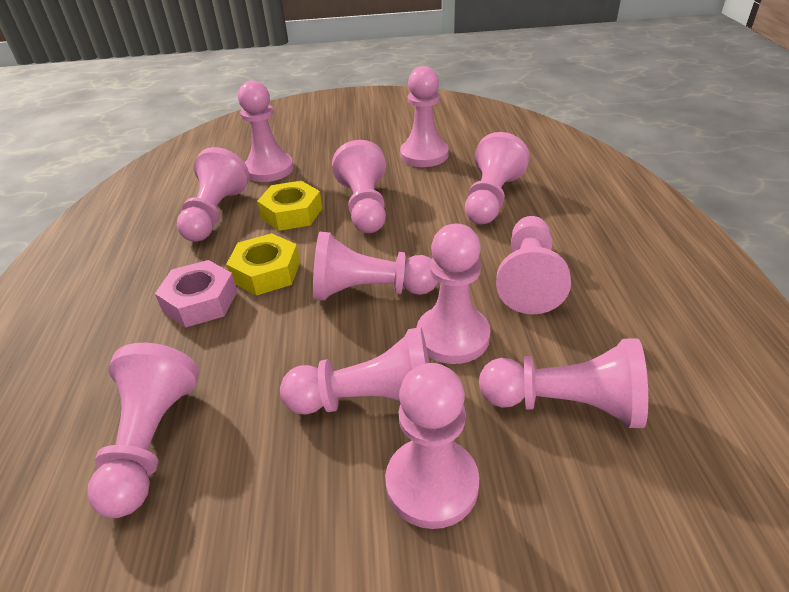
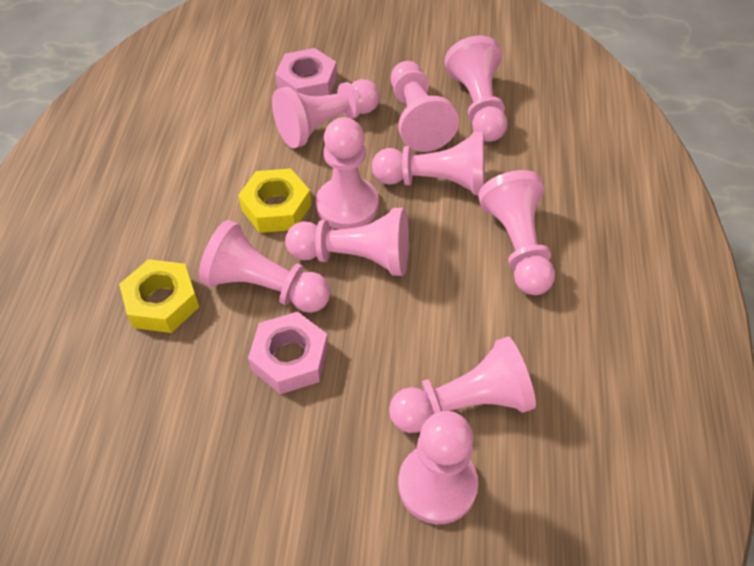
pink nut: [155,260,238,327] = 1 -> [248,312,328,394] [275,48,337,96] = 2
pink pawn: [87,343,199,518] [177,147,249,242] [238,81,294,182] [280,327,429,415] [313,232,438,301] [332,140,386,233] [385,363,479,529] [400,66,449,167] [417,224,491,364] [465,132,530,224] [479,338,648,428] [496,216,571,314] = 12 -> [199,220,331,313] [272,79,380,148] [285,208,409,276] [316,117,378,229] [372,131,485,195] [389,336,536,433] [391,61,459,152] [398,411,478,524] [445,35,507,142] [478,170,555,295] = 10

